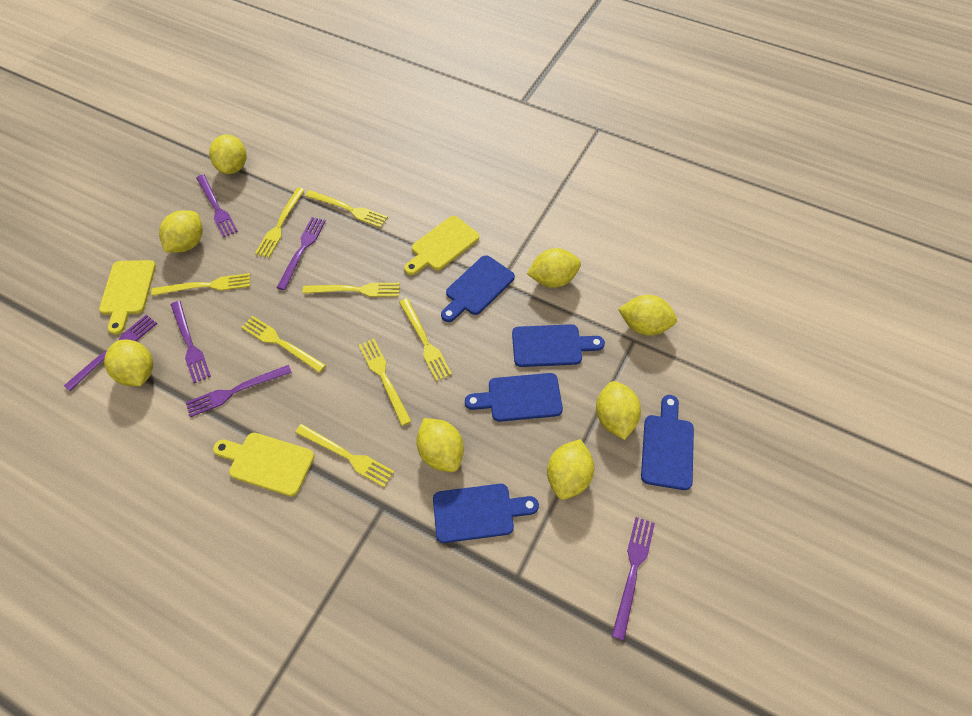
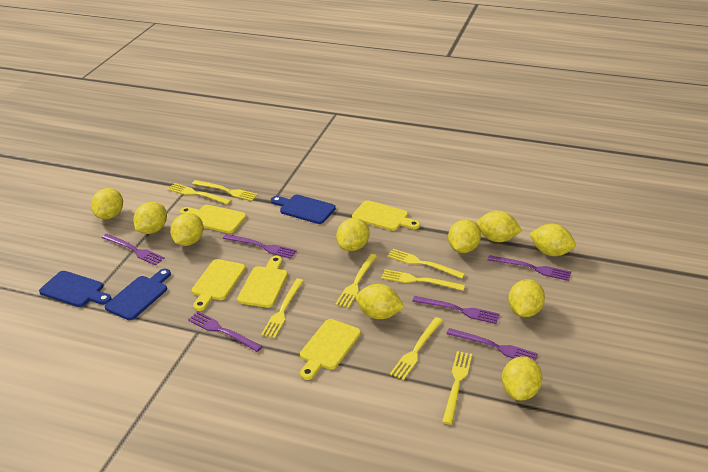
blue cutting board: [433,484,539,543] [441,255,515,322] [465,373,563,422] [512,324,605,367] [641,395,694,490] = 5 -> [39,271,112,307] [104,269,171,320] [271,195,336,224] = 3
yellow cutting board: [99,260,156,335] [213,433,315,497] [404,216,479,275] = 3 -> [180,205,246,233] [192,259,246,311] [237,256,288,308] [300,319,361,380] [352,200,420,231] = 5
yellow lemon: [104,340,153,386] [159,210,203,252] [209,134,246,174] [416,418,464,472] [527,248,581,288] [547,439,594,500] [596,381,641,440] [618,295,677,336] = 8 -> [91,188,123,219] [133,202,167,234] [170,213,203,246] [336,218,370,251] [355,284,404,319] [448,219,481,253] [477,211,522,242] [502,356,542,401] [508,279,545,317] [530,224,576,256] = 10

